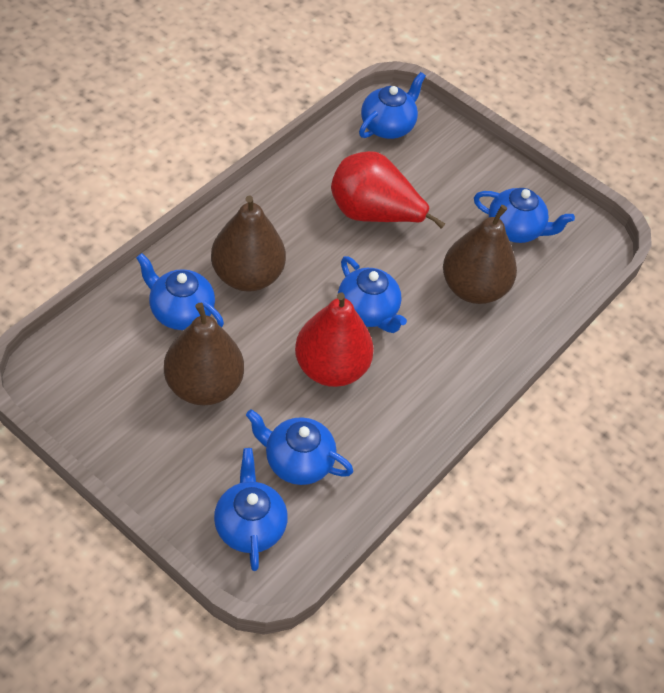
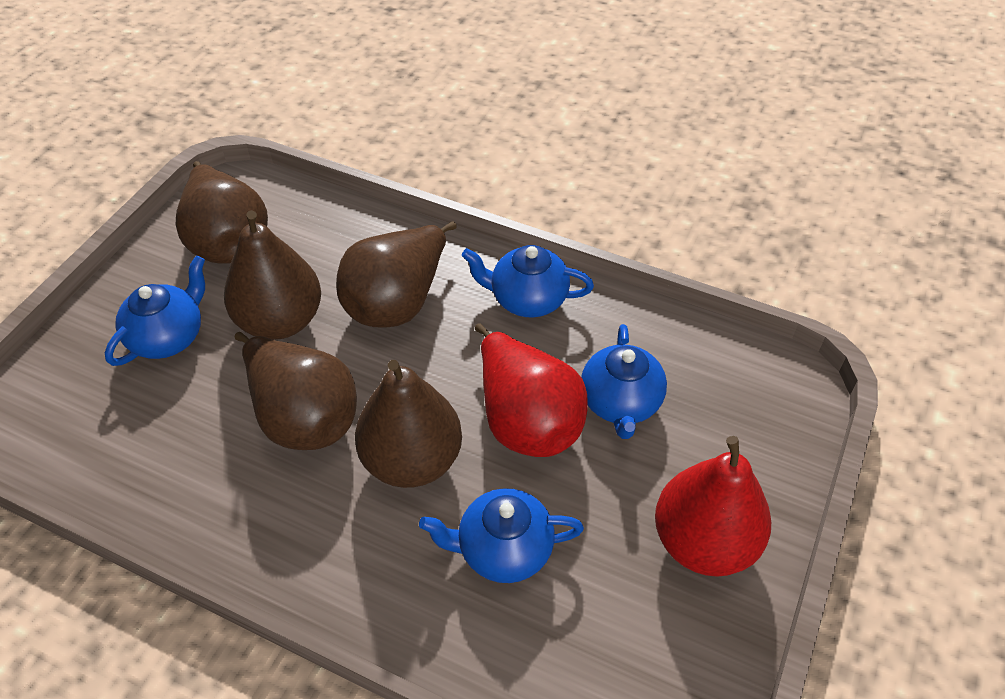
blue teapot: [136,253,224,330] [214,448,288,571] [246,409,353,485] [338,256,407,333] [359,72,426,139] [474,188,575,243] = 6 -> [105,256,205,366] [419,488,584,583] [462,245,594,318] [581,324,667,439] = 4
brown pear: [164,303,244,405] [211,195,286,292] [443,205,517,304] = 3 -> [176,161,268,264] [224,210,321,340] [235,332,357,450] [336,221,457,328] [355,360,462,488] = 5

